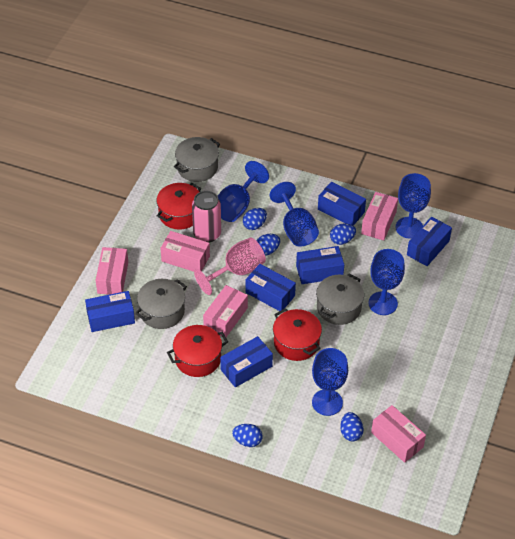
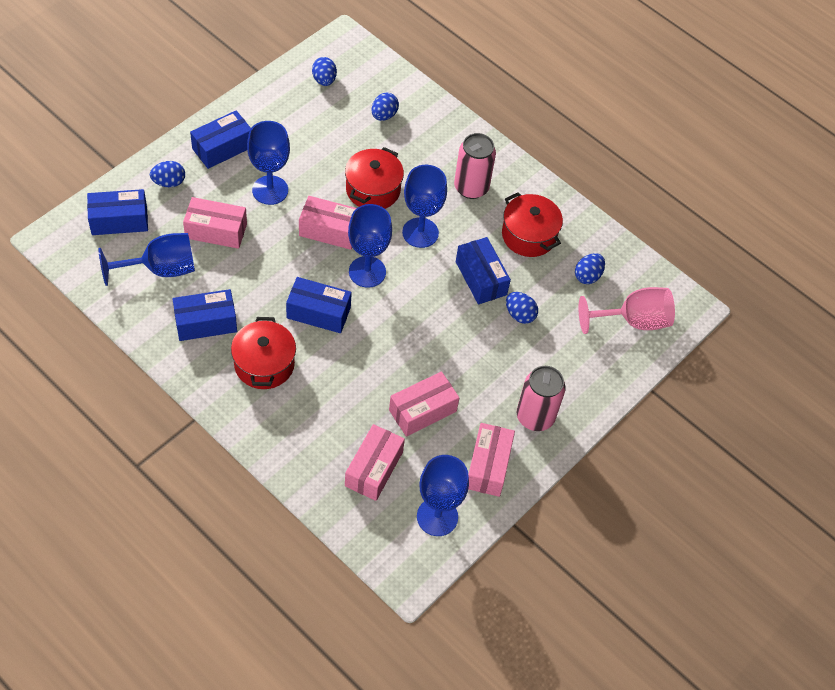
blue box: [85,291,135,332] [220,336,273,388] [246,264,296,311] [296,246,344,284] [318,182,366,226] [407,217,452,266] = 6 -> [87,189,148,235] [172,289,237,341] [190,110,251,169] [286,277,352,333] [456,237,511,304] = 5
grey pot: [135,279,187,329] [174,137,220,182] [316,274,364,325] = 3 -> none = 0
pink can: [192,191,221,242] = 1 -> [454,133,496,199] [517,366,565,431] = 2

